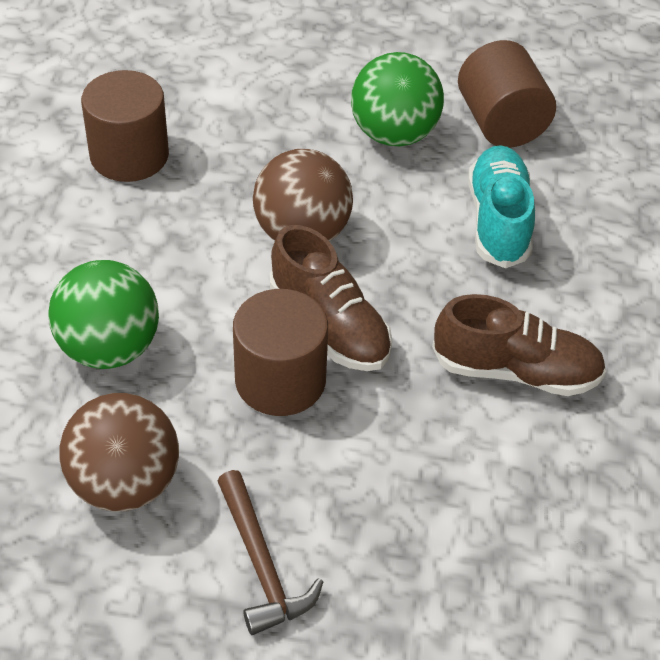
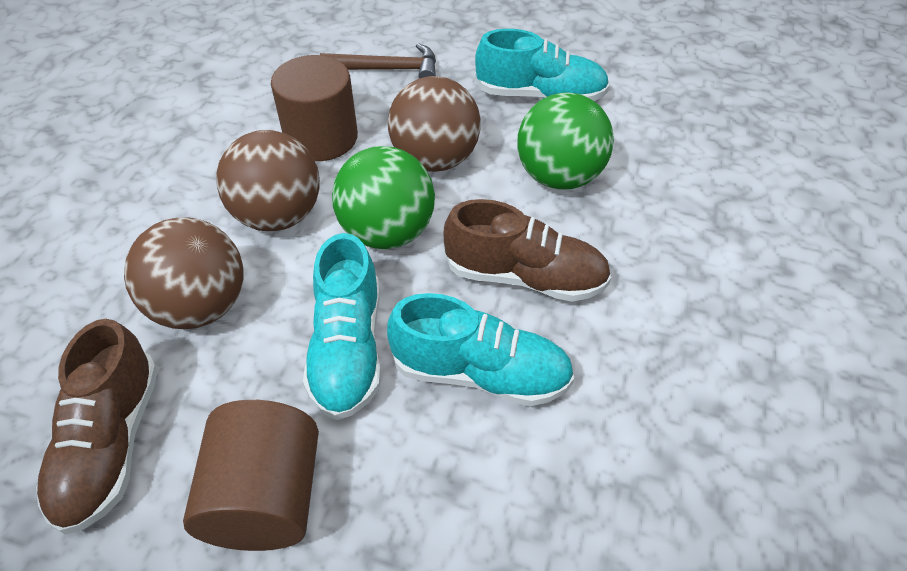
brown ball: [59,393,179,512] [253,149,353,241] = 2 -> [124,217,243,329] [216,130,320,231] [388,76,481,172] = 3
brown cylinder: [81,70,169,182] [233,289,328,416] [458,40,556,148] = 3 -> [183,400,319,551] [271,55,358,161] = 2
turquoise shoe: [468,145,535,268] = 1 -> [303,233,381,420] [387,293,574,406] [475,29,609,101] = 3

